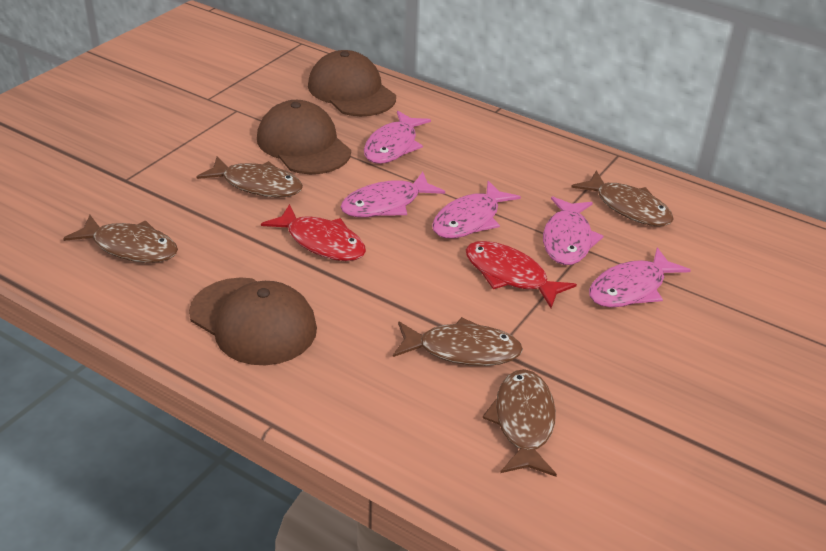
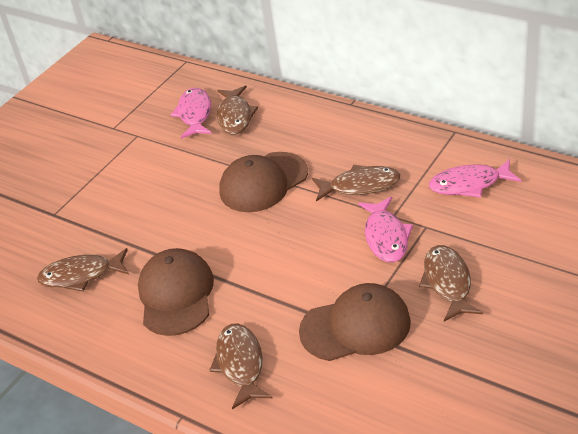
pink fish: [340,172,445,217] [364,111,431,164] [432,181,521,238] [543,196,603,265] [589,247,691,307] = 5 -> [171,88,212,139] [358,197,413,262] [429,159,521,198] = 3
red fish: [261,204,366,261] [466,241,577,308] = 2 -> none = 0

